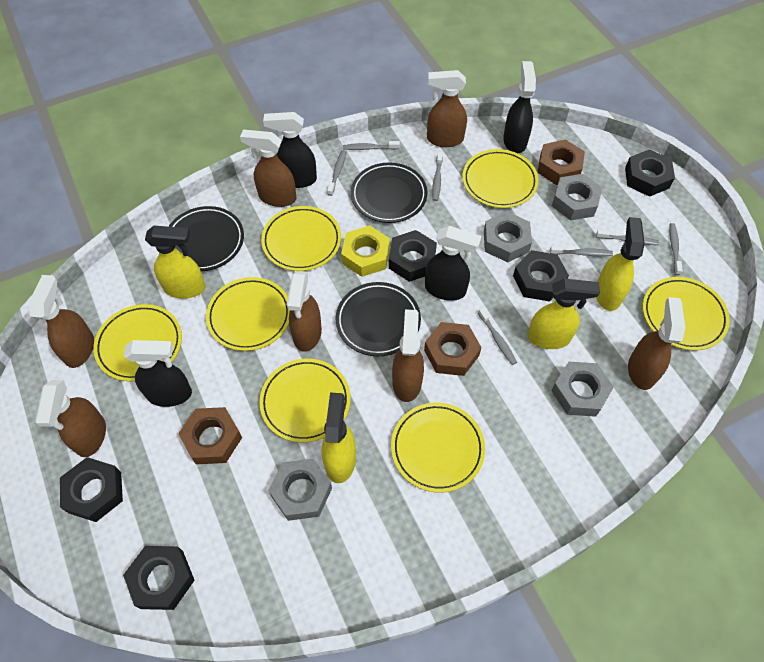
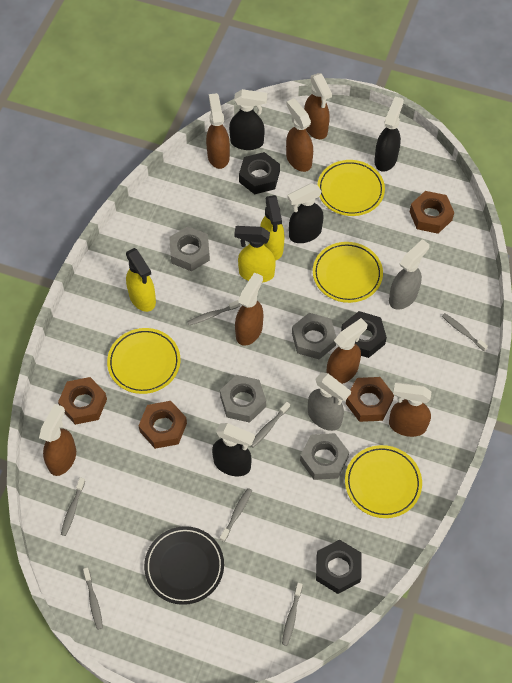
black nut: [60,457,123,522] [123,546,195,610] [389,230,437,282] [513,250,569,302] [625,149,675,197] = 5 -> [239,152,280,194] [316,540,362,594] [341,311,387,358] = 3
black plate: [168,206,244,271] [336,282,421,356] [351,162,428,223] = 3 -> [144,526,224,605] = 1
brown nut: [178,407,242,464] [424,322,482,376] [537,139,585,185] = 3 -> [58,377,107,425] [139,401,187,449] [346,377,394,422] [409,191,454,234] = 4
grey spray bottle: none = 0 -> [308,372,351,431] [389,239,429,309] = 2
yellow nut: [341,225,390,277] = 1 -> none = 0
yellow plate: [93,304,182,381] [206,277,290,351] [259,359,351,443] [261,206,341,271] [391,403,485,493] [462,149,539,208] [643,277,730,350] = 7 -> [107,328,180,394] [313,242,383,303] [317,160,385,216] [345,445,422,518] = 4
yellow spray bottle: [145,225,205,299] [322,392,356,483] [527,279,600,349] [596,217,645,311] = 4 -> [126,248,156,312] [234,226,276,283] [260,195,284,261] = 3

